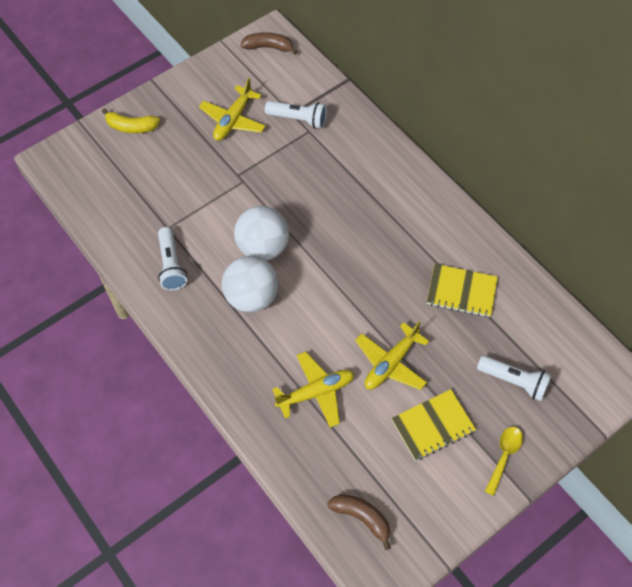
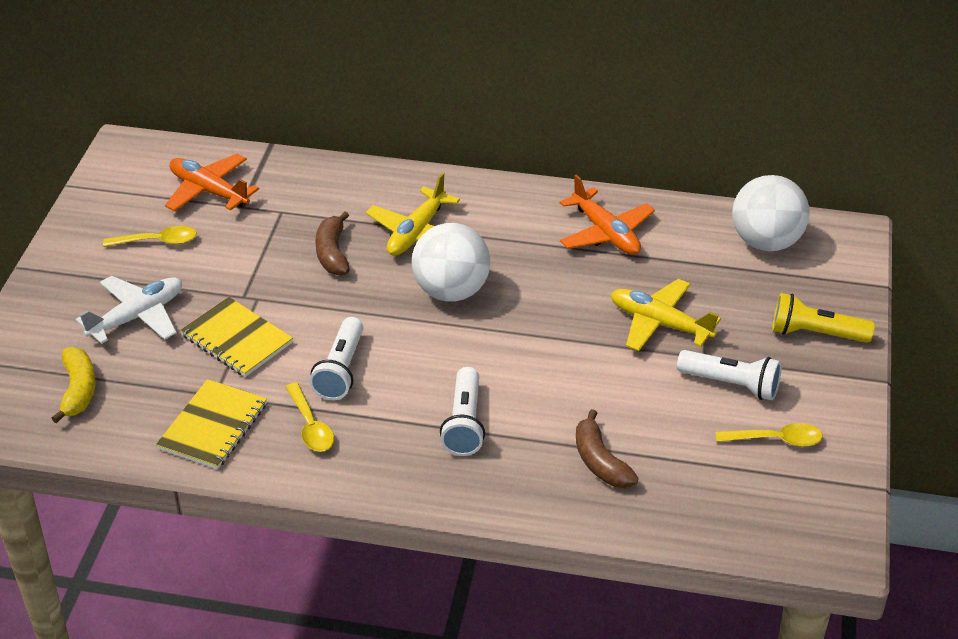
orange plane: none = 0 -> [165,154,259,211] [559,174,655,255] = 2
white plane: none = 0 -> [76,276,182,344] = 1
yellow flashlight: none = 0 -> [772,293,875,343] = 1
yellow plane: [199,78,266,141] [272,352,354,427] [355,321,429,390] = 3 -> [366,173,460,256] [611,279,721,351] = 2
yellow spoon: [485,427,523,496] = 1 -> [103,226,197,247] [286,382,334,452] [716,423,823,447] = 3

